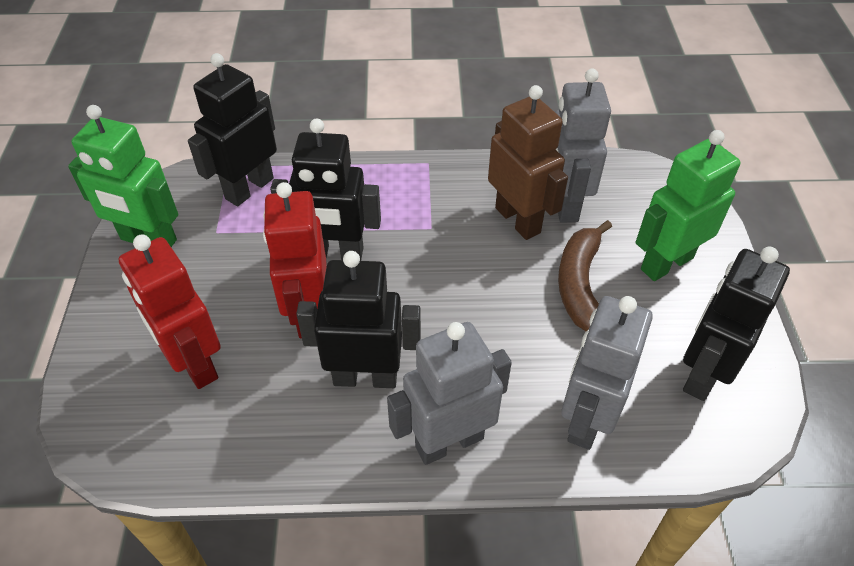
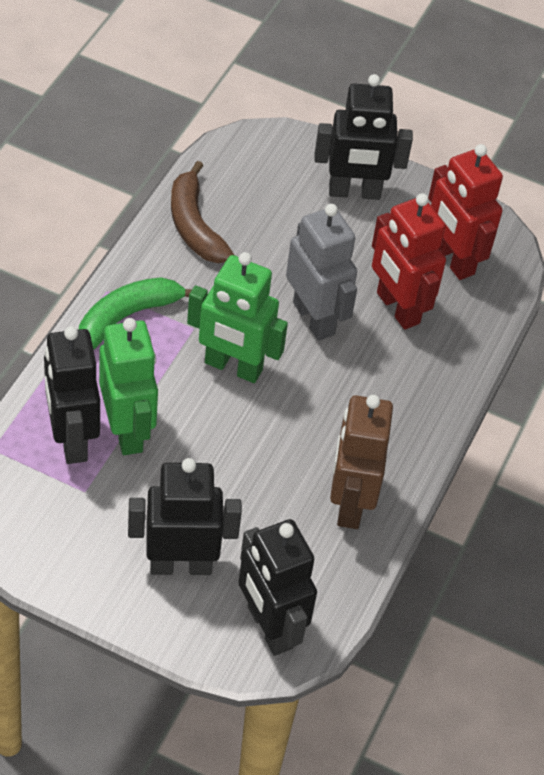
green banana: none = 0 -> [79,277,192,350] = 1
grey robot: [387,322,512,465] [555,69,611,223] [561,296,653,450] = 3 -> [286,204,357,341] = 1

